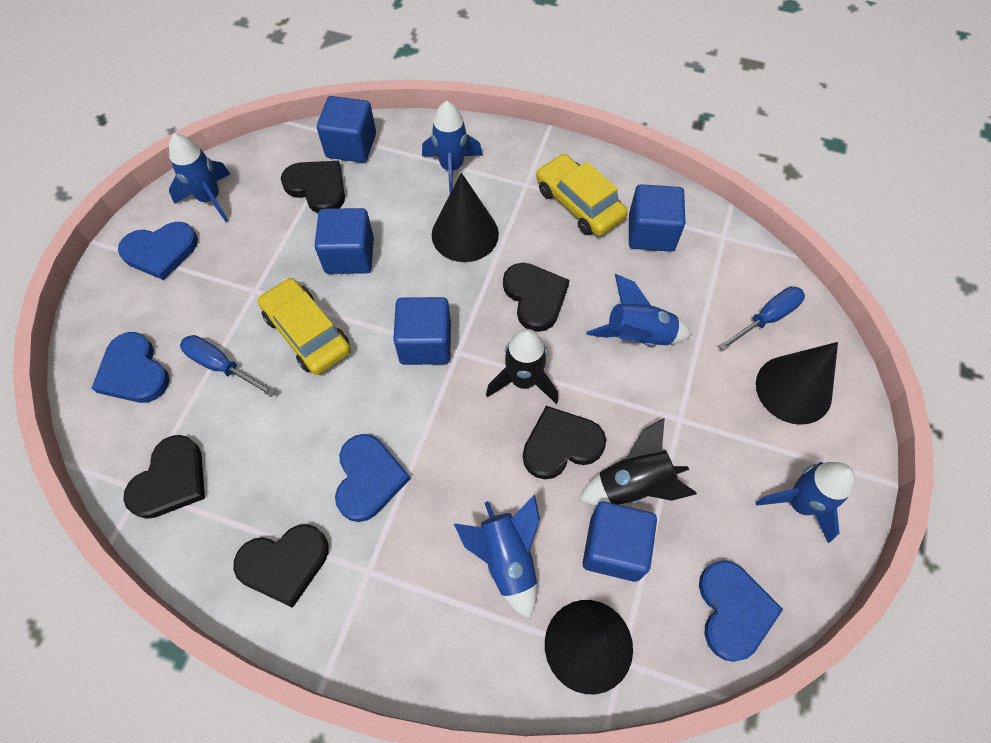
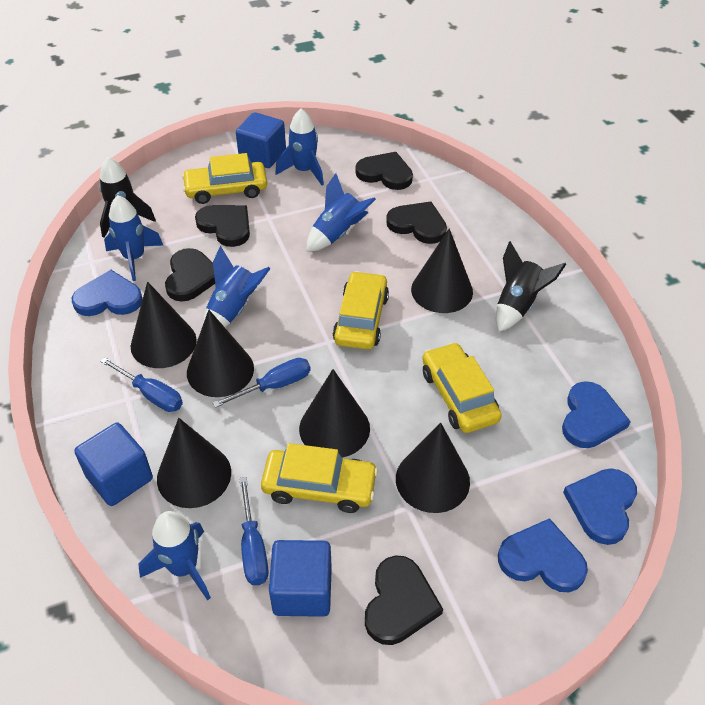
black cone: [432,172,499,262] [545,600,633,694] [756,342,838,425] = 3 -> [131,282,197,368] [157,418,231,508] [187,310,254,397] [299,369,370,458] [396,422,470,513] [411,228,473,313] = 6
blue cube: [314,208,374,274] [317,96,376,163] [393,297,451,365] [583,501,657,582] [629,184,685,252] = 5 -> [74,423,153,506] [236,112,286,168] [269,540,332,617] = 3
blue screwdriver: [180,335,276,397] [719,286,805,351] = 2 -> [100,357,183,412] [213,358,311,408] [239,477,268,585] = 3
yellow car: [258,278,351,375] [536,154,628,236] = 2 -> [182,153,267,204] [261,443,378,513] [333,271,389,350] [422,342,502,433] = 4

